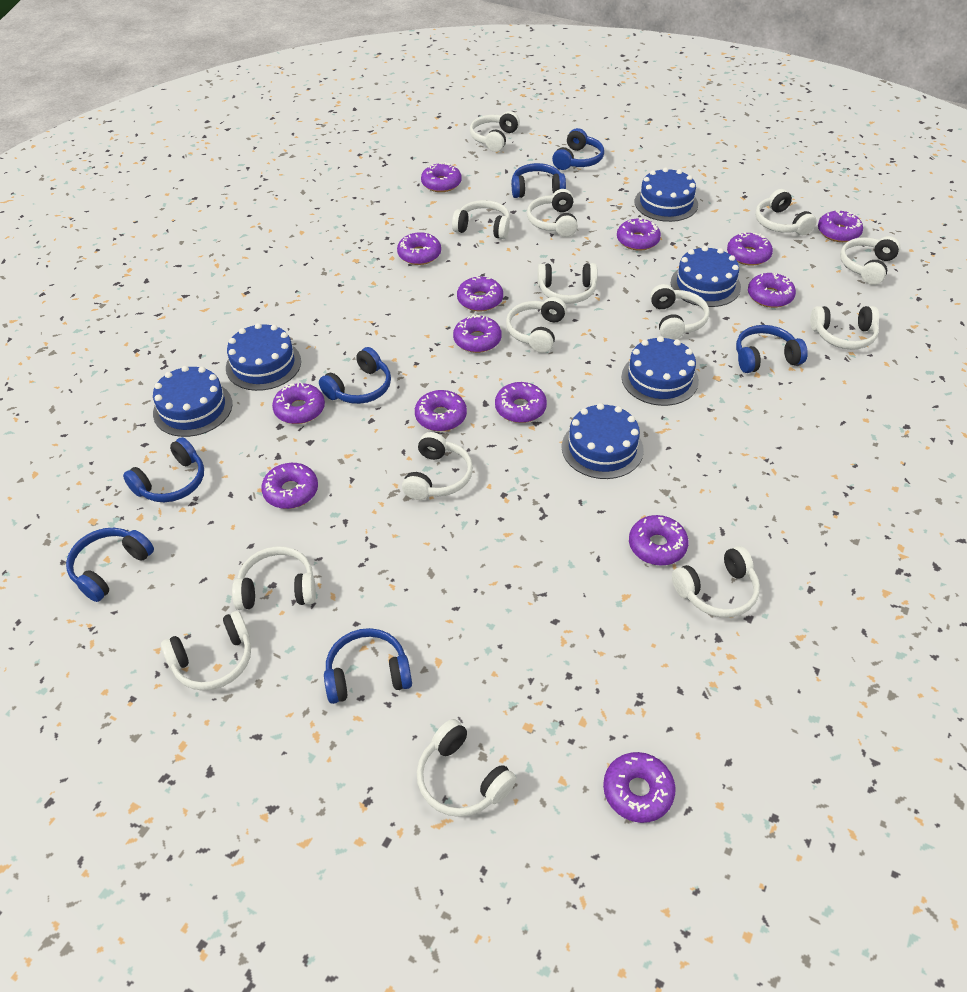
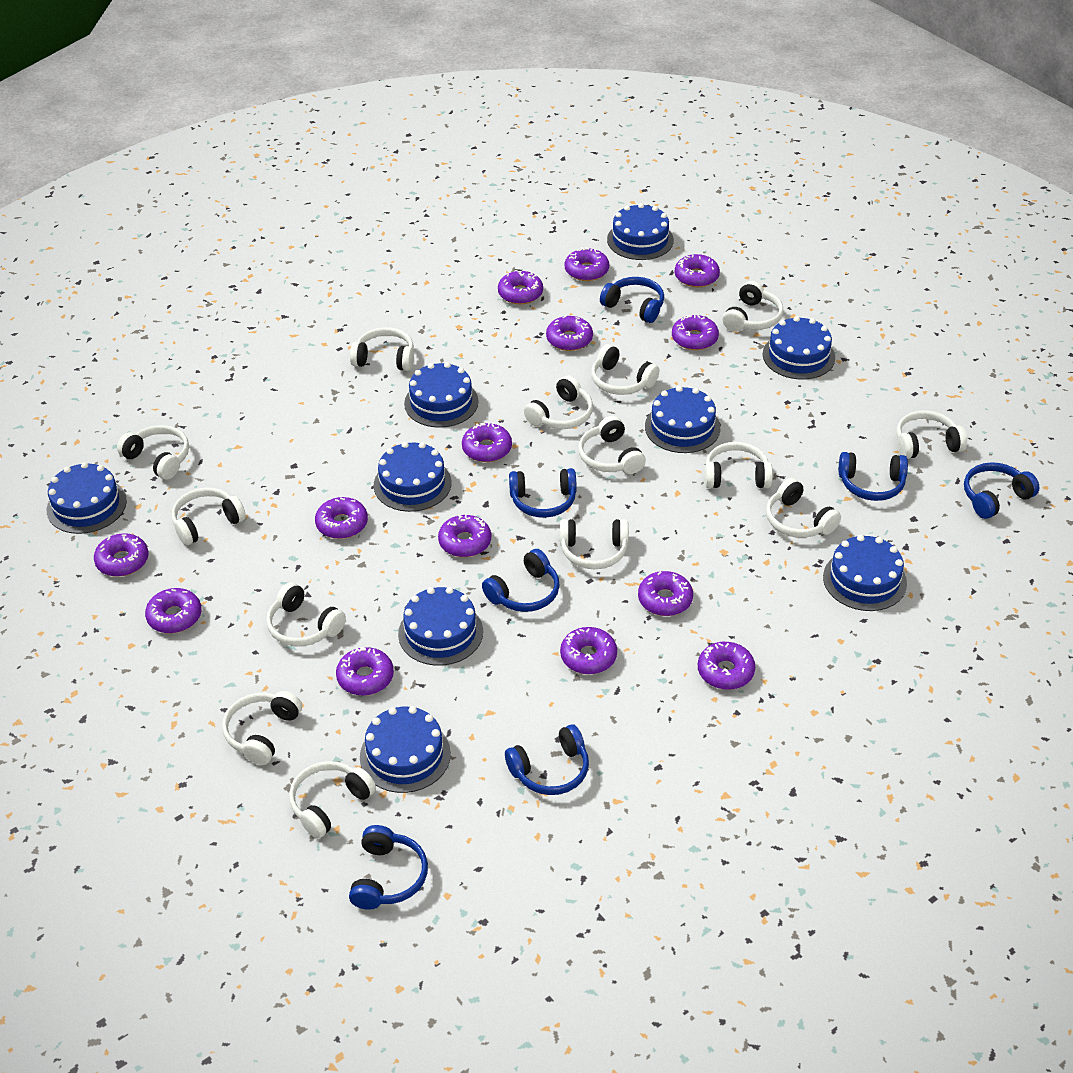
blue cake: [153,366,232,437] [226,323,301,391] [562,403,644,479] [622,336,699,406] [635,167,698,222] [671,246,741,307] = 6 -> [47,462,127,534] [360,706,451,793] [374,442,451,512] [398,587,483,666] [404,362,479,428] [607,203,674,260] [645,386,720,453] [763,316,835,380] [823,535,907,611] = 9

